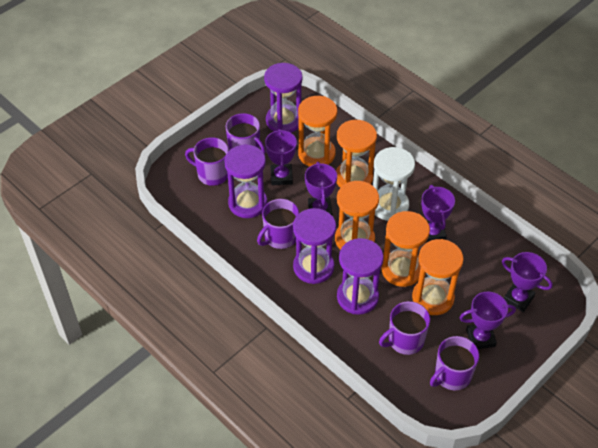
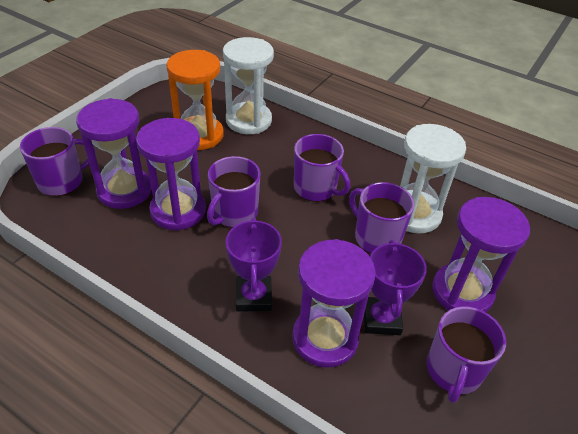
orange hourglass: [298,96,337,167] [335,181,379,250] [336,120,377,188] [381,211,430,287] [412,239,464,315] = 5 -> [166,50,224,150] = 1
purple trophy: [265,129,297,185] [305,162,337,215] [421,185,455,244] [459,292,516,349] [502,252,553,312] = 5 -> [226,218,282,312] [364,240,427,335] = 2
white hourglass: [373,147,415,221] = 1 -> [223,37,274,134] [400,124,466,233] = 2

